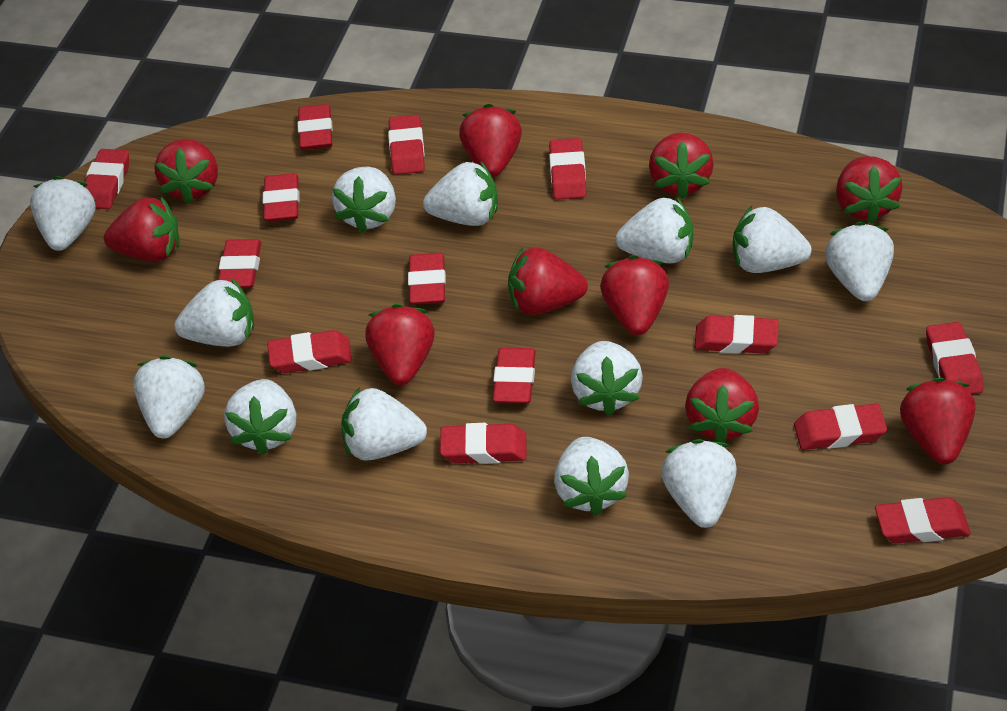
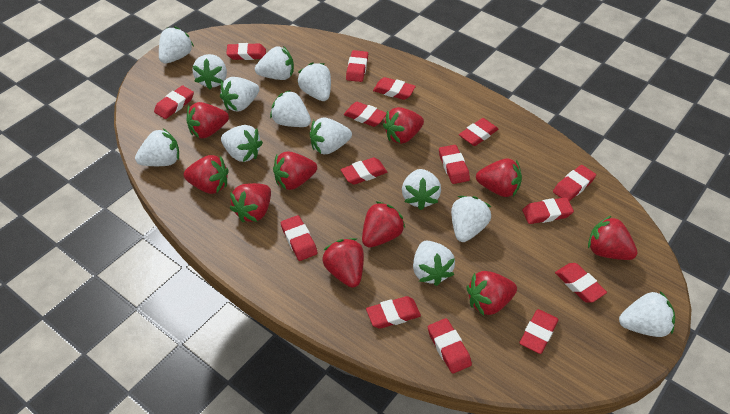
red eraser: [84,149,129,209] [218,239,261,288] [263,173,299,222] [267,330,352,373] [297,104,333,150] [388,115,425,175] [408,253,446,305] [440,423,527,464] [493,347,536,403] [549,138,586,200] [694,315,779,354] [794,403,887,450] [875,497,971,543] [926,322,983,394] = 14 -> [154,85,194,119] [226,43,266,60] [281,215,318,261] [340,157,387,185] [344,102,386,127] [346,50,368,82] [366,296,421,329] [373,77,416,100] [428,318,472,374] [439,145,470,184] [459,118,498,146] [519,309,559,354] [522,197,574,224] [553,165,596,201] [555,263,607,303] = 15

